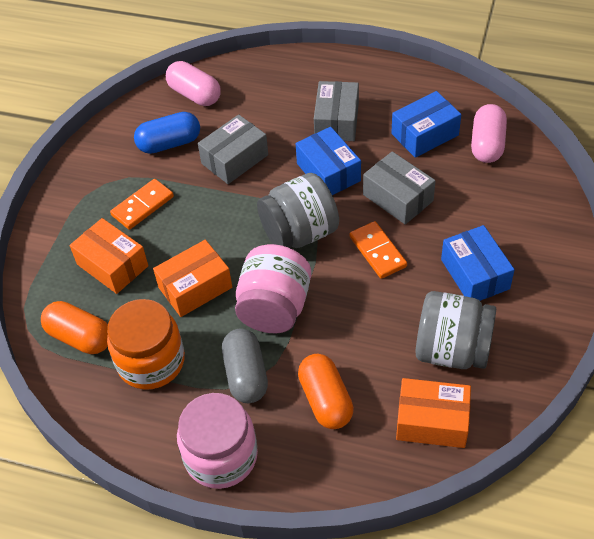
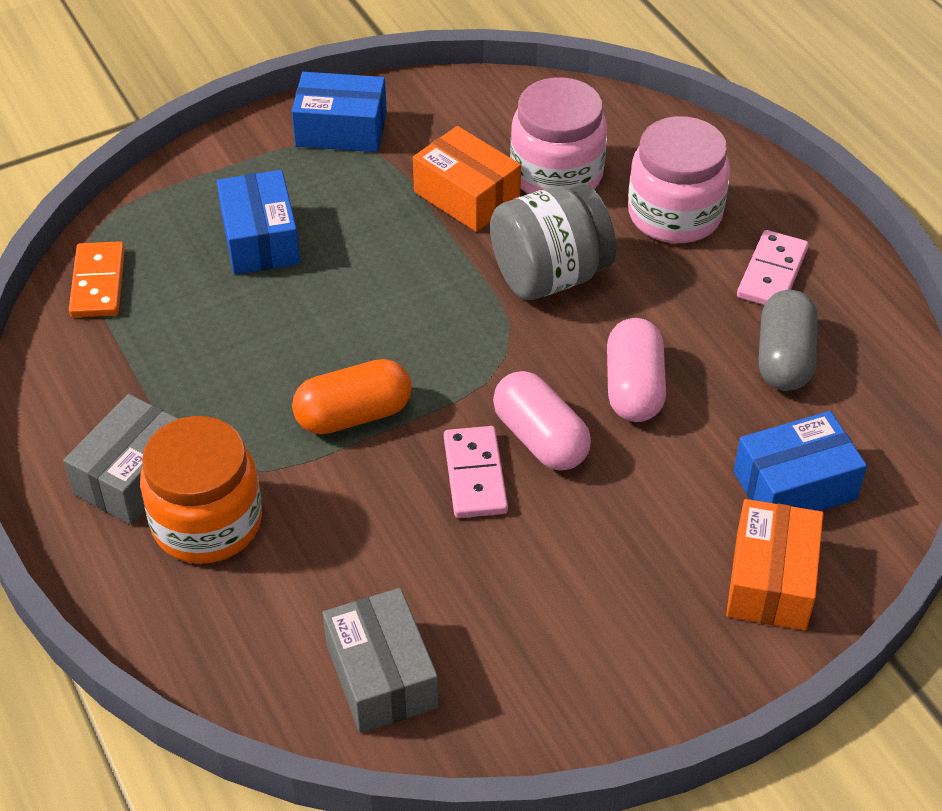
blue capsule: [134,112,200,154] = 1 -> none = 0
grey box: [198,115,268,184] [314,81,359,141] [363,152,436,224] = 3 -> [63,394,178,525] [323,588,439,733] = 2
grey jar: [257,173,339,248] [416,291,496,369] = 2 -> [490,184,616,300] = 1
orange box: [70,218,148,294] [153,240,232,317] [396,378,471,448] = 3 -> [413,126,521,232] [726,499,823,630] = 2
orange capsule: [41,301,108,354] [298,354,354,429] = 2 -> [292,359,412,434] = 1
orange domino: [110,179,174,230] [349,221,407,279] = 2 -> [69,241,125,317] = 1
pink domino: none = 0 -> [444,426,508,518] [737,230,809,305] = 2

